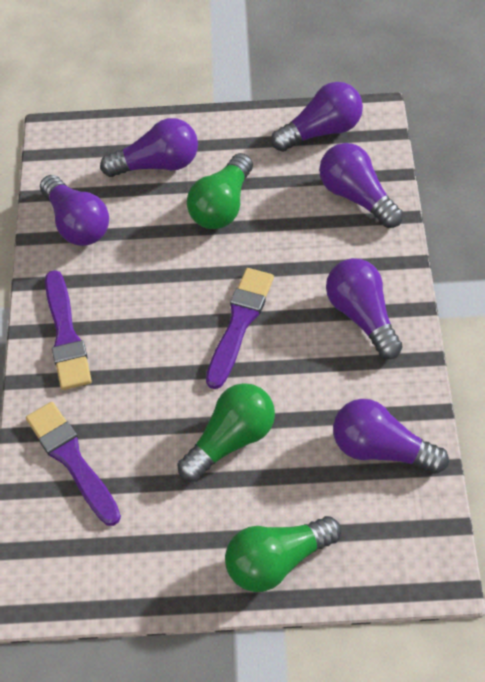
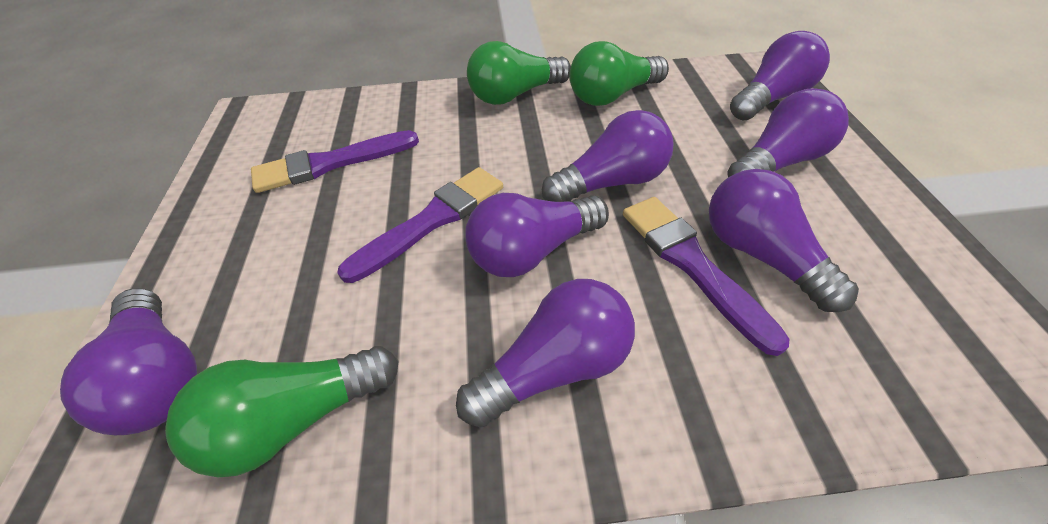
purple light bulb: [40,175,109,246] [100,118,198,177] [271,82,363,152] [319,143,403,228] [326,258,402,359] [333,399,449,474] = 6 -> [60,288,197,435] [456,279,635,428] [465,193,609,277] [542,110,673,202] [709,169,859,312] [728,88,849,177] [730,31,830,120] = 7

